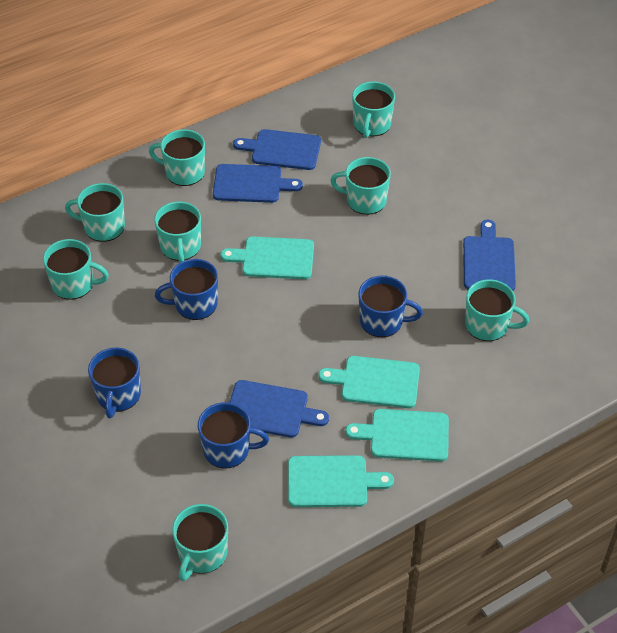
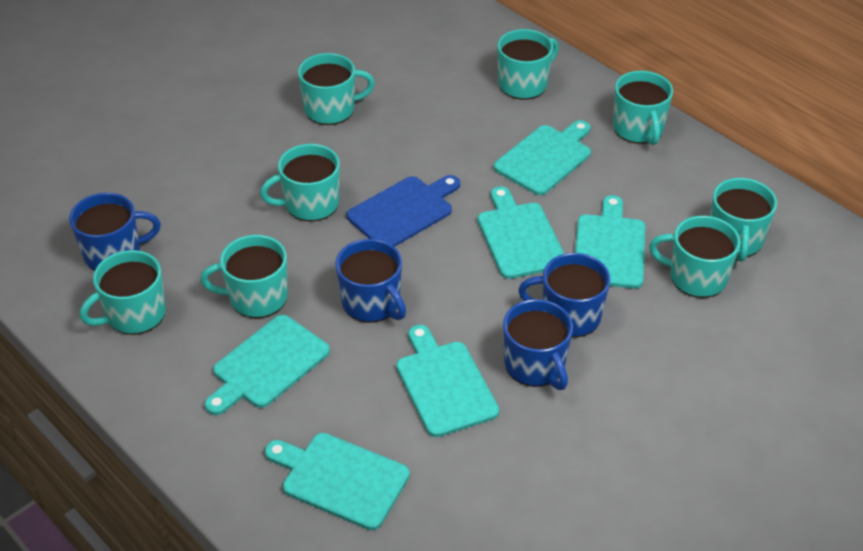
blue cutting board: [213,164,303,203] [229,380,329,438] [233,129,321,170] [463,220,516,291] = 4 -> [347,175,460,247] = 1
turquoise cutting board: [220,237,314,279] [288,455,394,507] [319,356,420,408] [345,409,449,462] = 4 -> [205,315,330,415] [265,433,410,530] [396,325,499,437] [478,186,564,279] [494,120,591,195] [575,195,646,289] = 6

